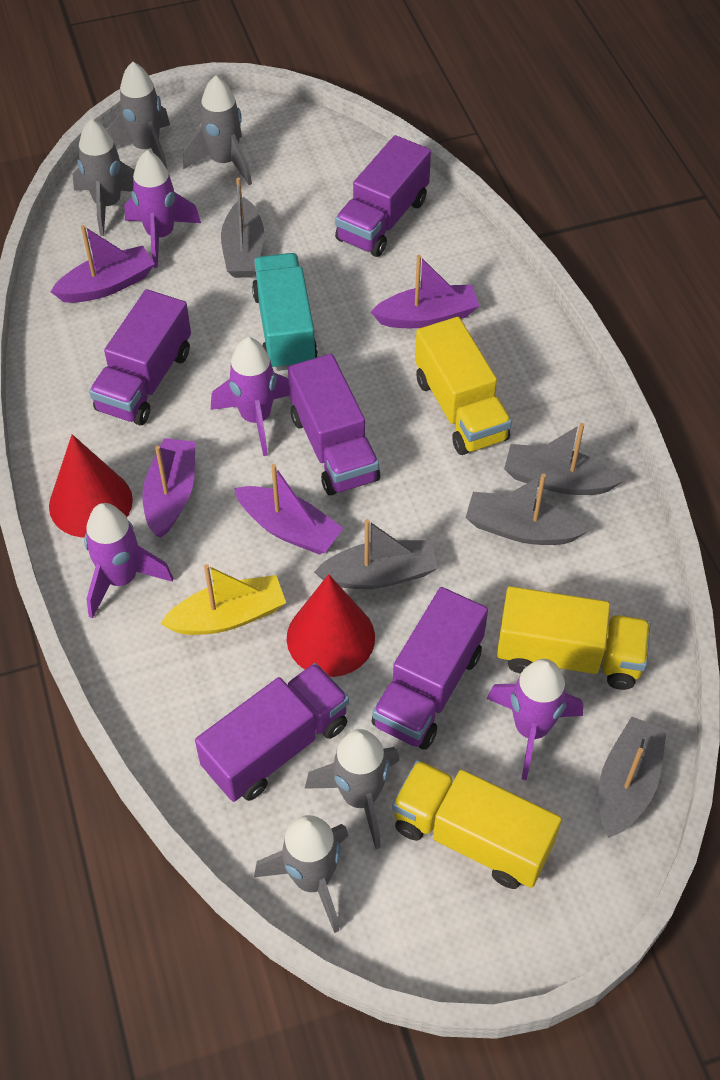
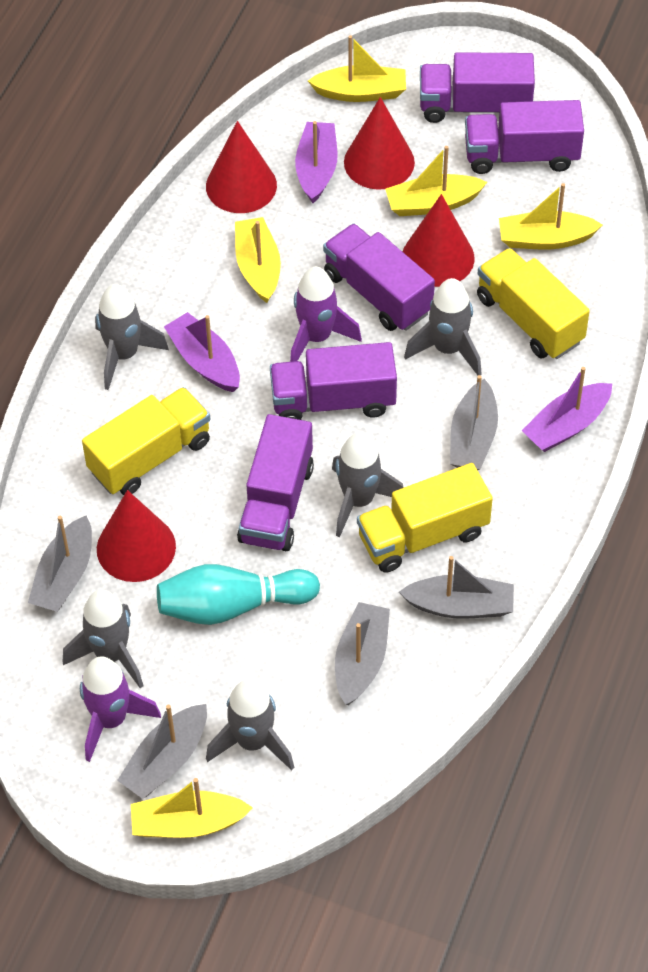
purple boat: [50,225,155,303] [142,438,196,538] [234,464,344,555] [371,255,479,328] = 4 -> [164,312,240,392] [295,121,338,203] [522,367,612,452] = 3
purple rocket: [84,503,173,619] [124,150,201,268] [211,337,289,456] [487,659,583,780] = 4 -> [80,656,161,762] [290,267,362,362] = 2
red cone: [49,434,133,537] [287,574,375,677] = 2 -> [97,490,176,582] [206,121,277,213] [344,97,415,190] [403,194,474,287] = 4
turquoise bowling pin: none = 0 -> [157,564,320,625] = 1
turquoise truck: [252,253,318,371] = 1 -> none = 0
yellow boat: [160,564,286,635] = 1 -> [131,778,253,838] [235,217,281,303] [308,35,406,102] [385,146,487,216] [499,183,602,250] = 5

